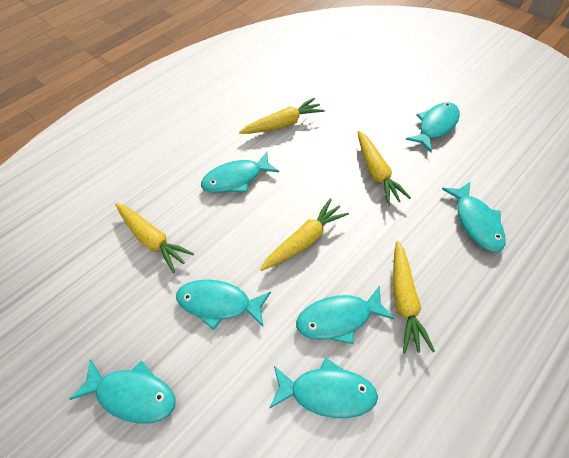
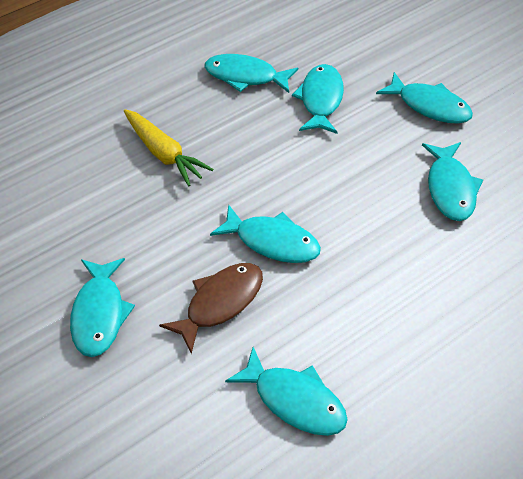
brown fish: none = 0 -> [159,263,263,354] = 1
yellow carrot: [115,203,194,273] [239,98,325,134] [260,198,349,271] [358,131,411,205] [393,241,435,354] = 5 -> [124,109,213,186] = 1

